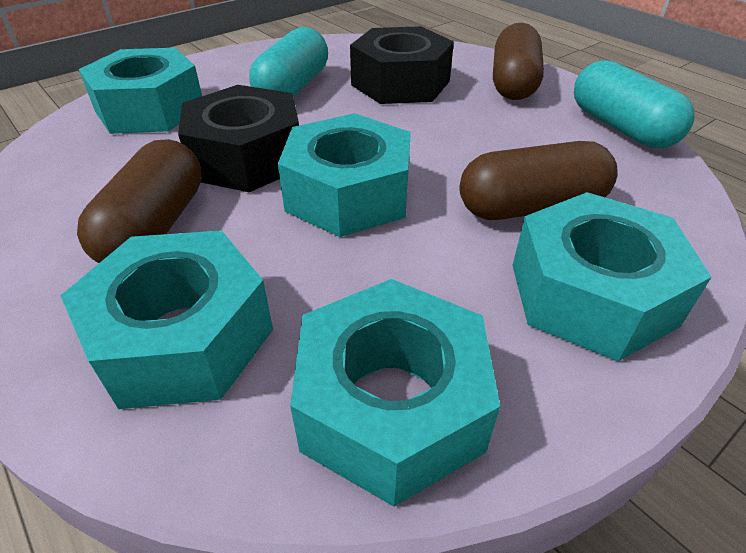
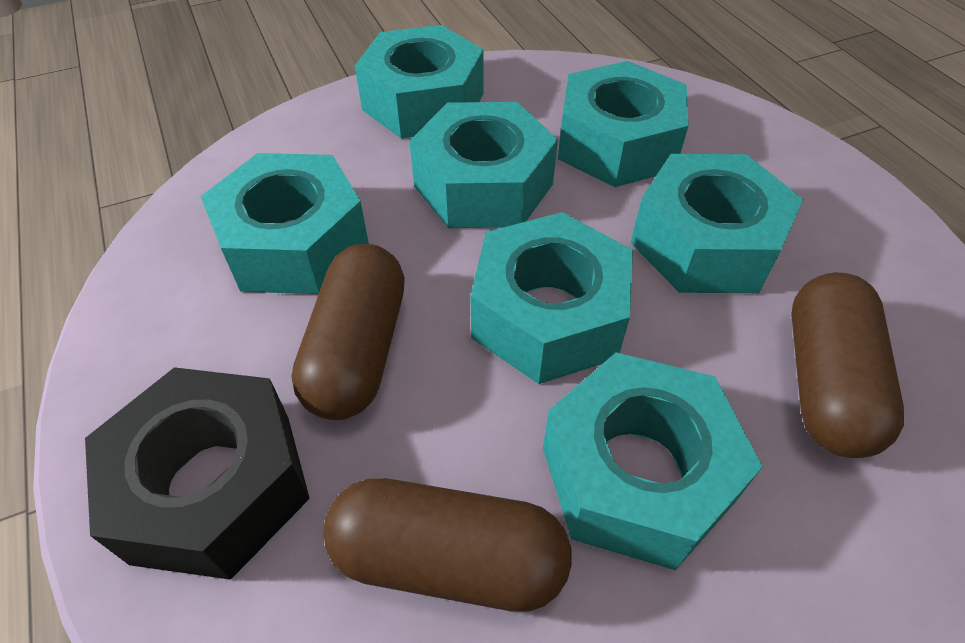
black nut: [178,85,299,192] [350,26,454,104] = 2 -> [85,367,310,580] = 1
turquoise capsule: [249,27,328,97] [574,60,694,148] = 2 -> none = 0
turquoise nut: [61,230,273,409] [79,48,202,134] [278,113,411,237] [290,279,500,507] [512,192,711,361] = 5 -> [201,153,369,294] [355,25,484,139] [409,102,558,228] [470,212,633,384] [543,352,763,570] [558,61,689,187] [630,154,803,293] = 7

